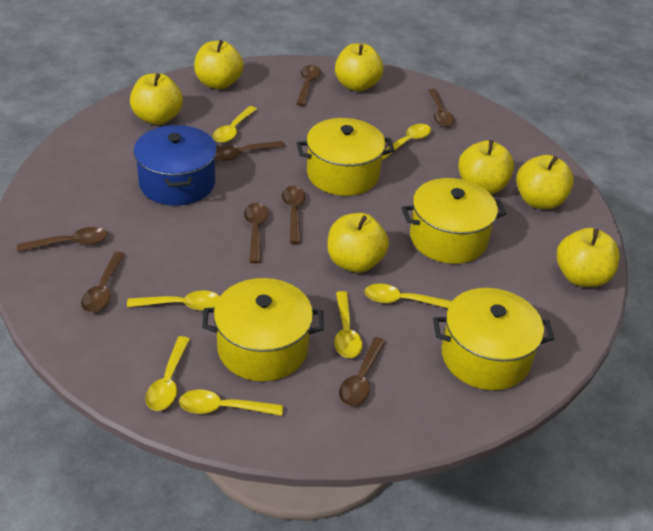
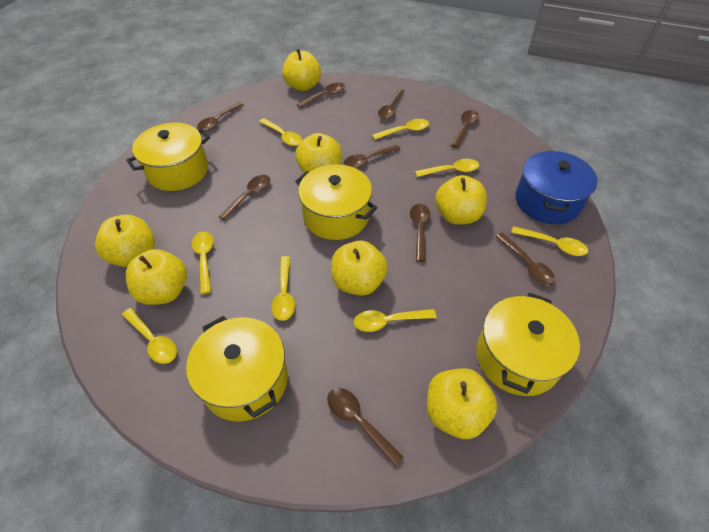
brown spoon: [17,227,108,252] [81,252,125,312] [215,141,285,161] [244,203,268,263] [282,186,305,244] [296,65,321,106] [339,337,386,406] [428,89,455,127] = 8 -> [197,102,244,131] [219,175,270,220] [297,82,345,108] [327,388,404,467] [344,145,401,168] [378,89,404,119] [410,204,431,262] [451,110,479,148] [496,233,555,285] = 9
yellow spoon: [127,290,220,311] [145,336,190,411] [179,390,283,416] [213,106,257,143] [334,291,362,358] [365,284,452,308] [382,124,431,160] = 7 -> [122,308,177,364] [192,231,214,294] [259,118,302,146] [271,256,295,321] [353,309,436,332] [372,119,429,140] [415,159,479,177] [511,226,588,256] = 8

